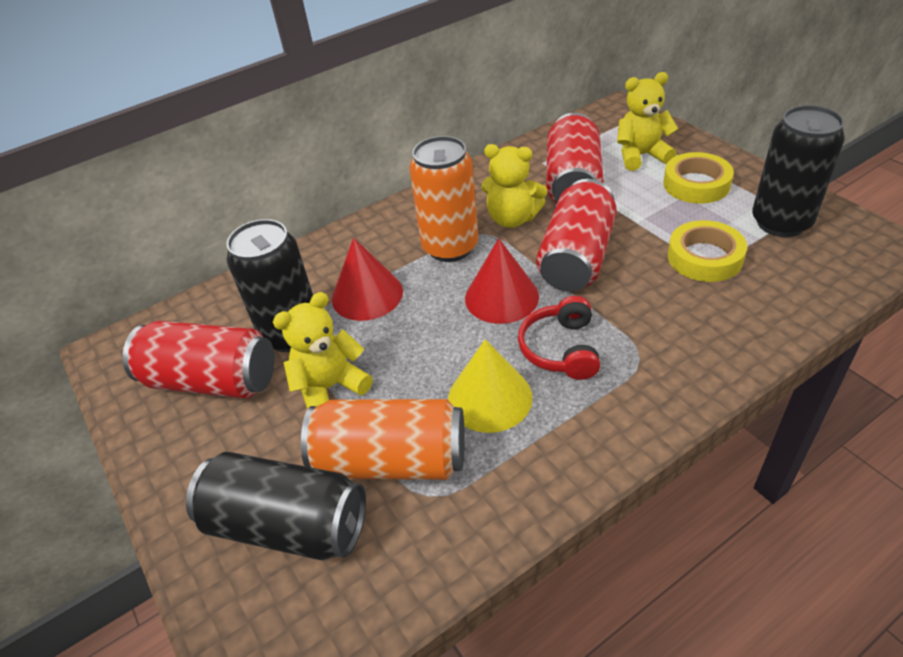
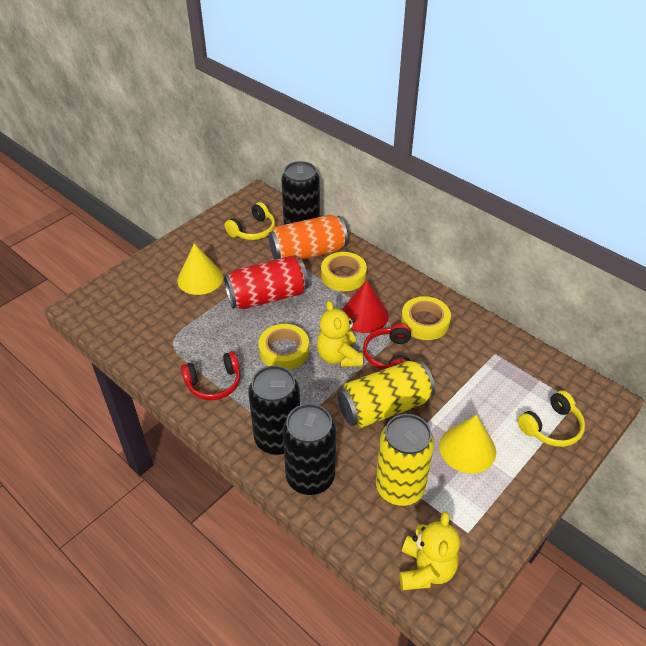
orange can: [301,399,465,480] [409,136,478,262] = 2 -> [269,215,348,260] = 1
red can: [123,321,275,398] [536,179,617,291] [546,113,604,203] = 3 -> [224,256,309,309] = 1
red cone: [332,238,403,321] [465,238,539,324] = 2 -> [342,280,389,333] = 1
red headphones: [518,296,600,380] = 1 -> [181,351,241,400] [363,323,411,370] = 2
yellow can: none = 0 -> [338,361,435,428] [376,414,434,506] = 2
yellow cone: [448,339,533,433] = 1 -> [177,243,223,295] [439,415,496,473] = 2
yellow headphones: none = 0 -> [225,202,275,240] [517,390,585,447] = 2
yellow tape: [663,152,734,204] [668,220,747,282] = 2 -> [258,324,309,370] [321,252,367,291] [401,296,451,340] = 3
yellow teddy bear: [273,292,373,409] [481,144,547,228] [617,72,678,171] = 3 -> [317,301,363,367] [399,511,460,590] = 2

